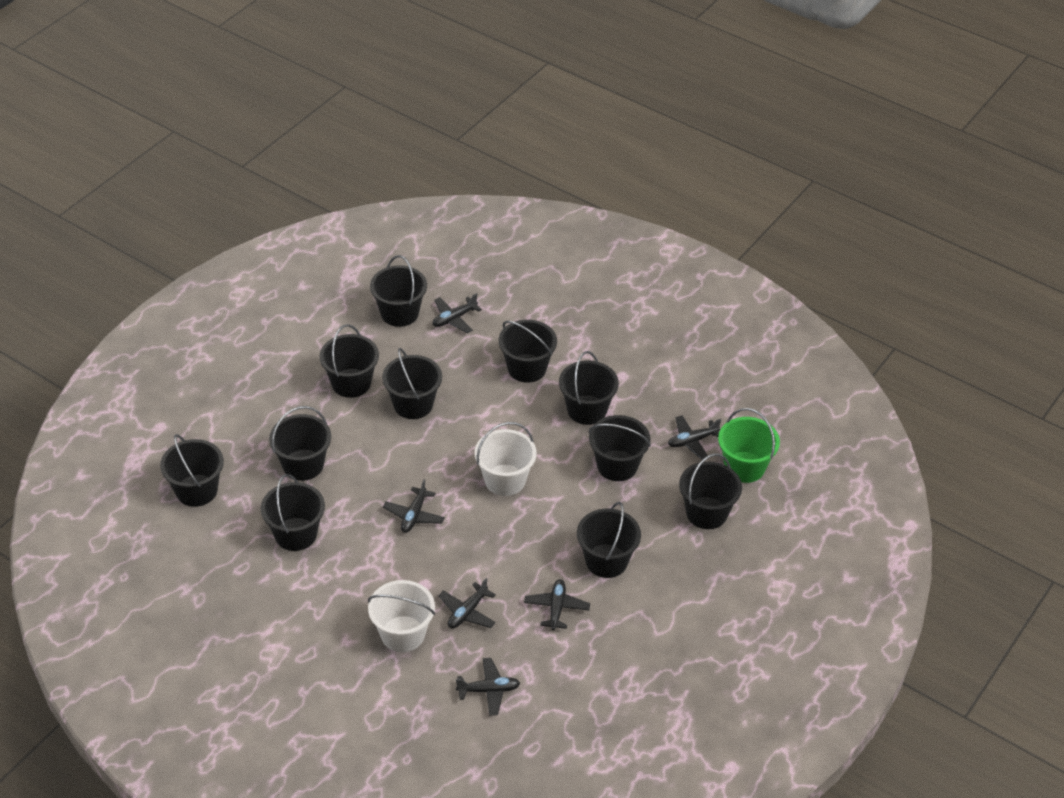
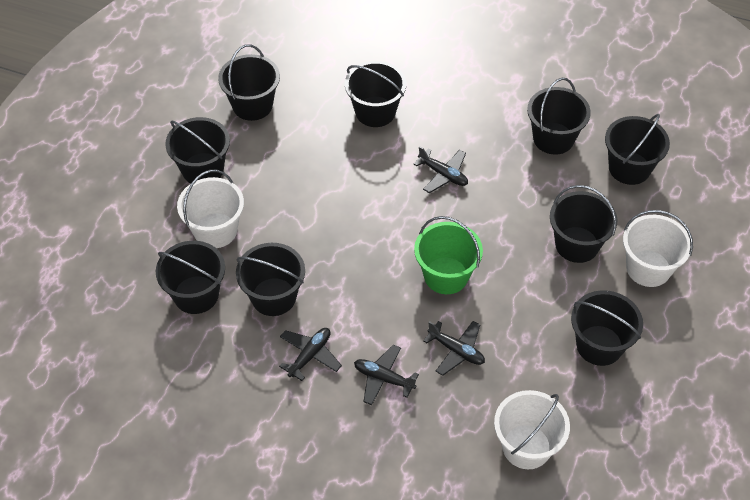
black bucket: [160,434,224,507] [261,474,325,551] [269,406,331,481] [320,324,379,398] [370,255,427,327] [382,348,442,419] [499,320,557,383] [559,351,619,425] [577,502,641,578] [589,415,651,481] [679,453,742,529] = 11 -> [156,241,225,314] [165,117,230,183] [218,44,280,121] [236,243,305,316] [345,61,406,127] [527,78,591,155] [550,185,617,263] [571,290,643,366] [605,114,670,185] = 9
black plane: [383,479,445,533] [433,293,482,333] [438,578,496,629] [456,658,520,716] [524,579,590,630] [668,415,721,460] = 6 -> [279,328,342,381] [354,345,419,405] [413,146,468,193] [423,321,485,376] = 4
white bucket: [368,580,435,652] [475,422,537,496] = 2 -> [177,170,244,248] [494,390,570,469] [623,210,693,287] = 3

